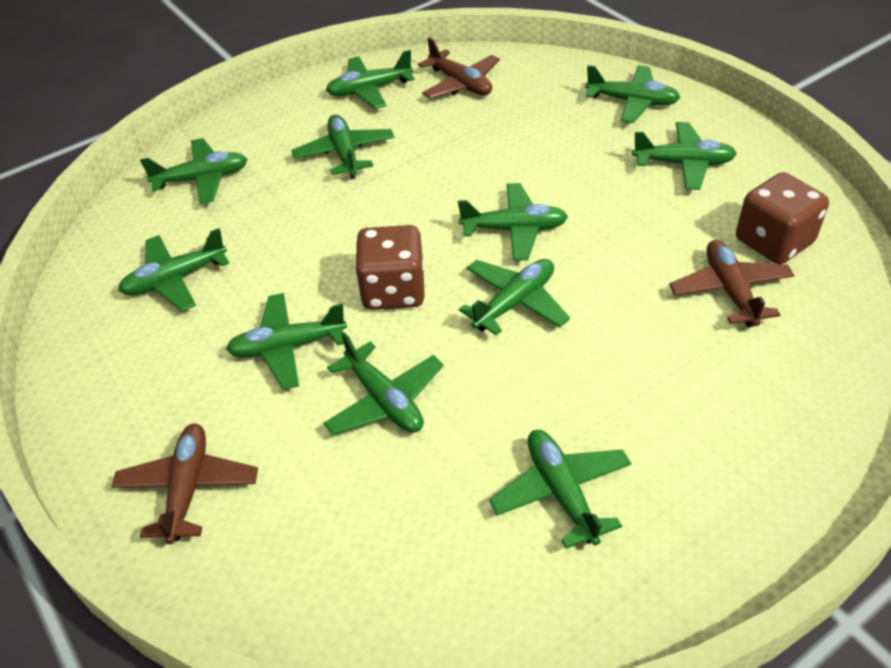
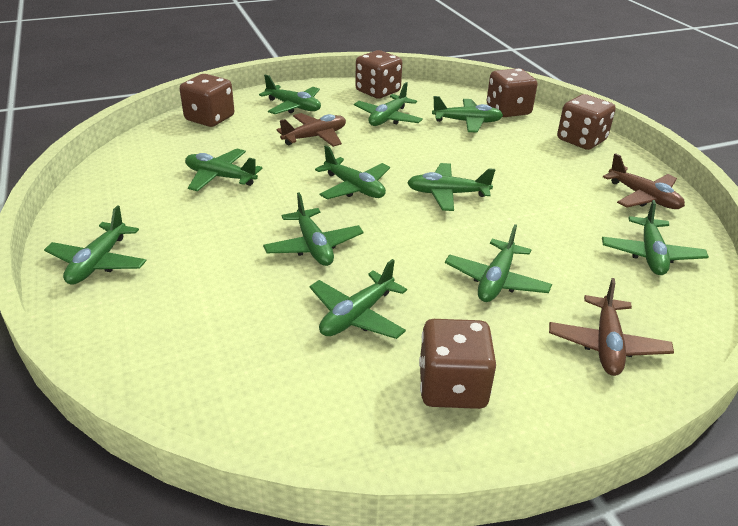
brown dice: [355,225,425,310] [736,172,829,264] = 2 -> [180,74,234,127] [355,50,402,99] [419,319,496,409] [487,68,537,117] [557,94,616,150] = 5

